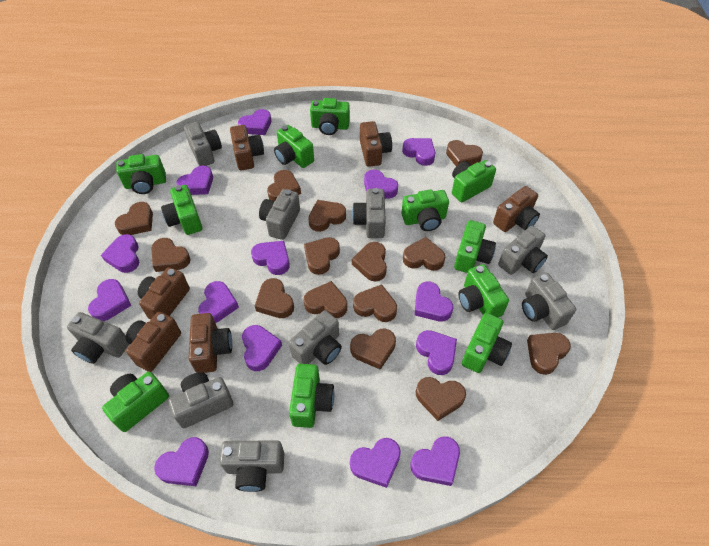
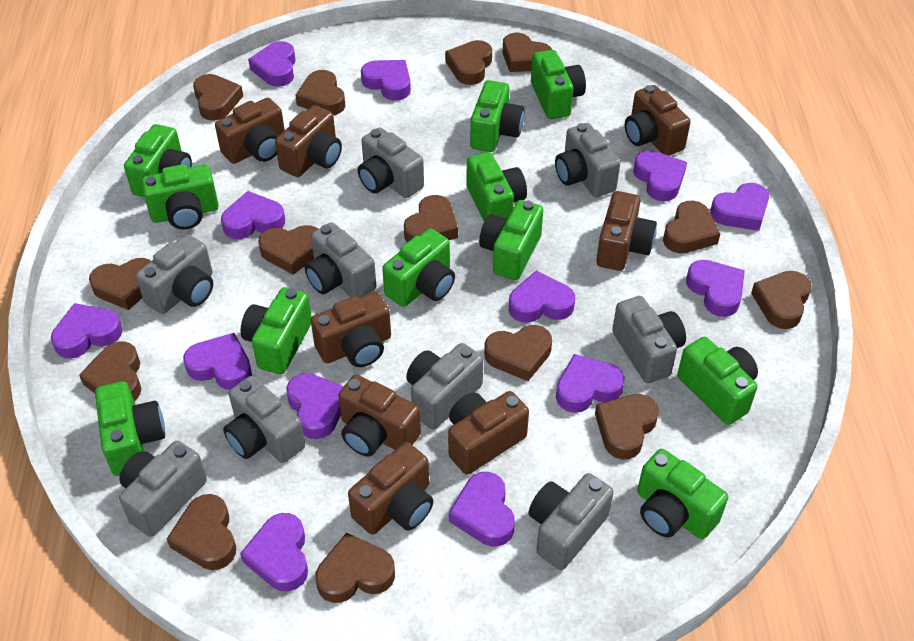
brown camera: [126,312,181,372] [138,267,190,319] [189,313,232,373] [230,125,264,170] [360,121,392,167] [493,186,540,232] = 6 -> [215,98,285,164] [275,105,342,177] [311,292,391,367] [338,375,421,457] [348,442,433,535] [448,391,529,475] [596,191,657,271] [625,85,691,156] = 8
purple heart: [88,279,131,321] [101,234,139,273] [154,437,209,486] [177,165,213,195] [198,281,239,323] [238,109,271,135] [242,325,282,371] [251,241,290,275] [350,438,401,488] [364,170,398,199] [402,138,435,166] [410,436,460,486] [414,282,453,322] [416,330,457,375] = 14 -> [51,303,123,359] [183,333,252,390] [221,191,285,239] [240,513,308,592] [248,41,296,87] [286,373,344,439] [361,60,411,101] [449,472,515,547] [509,270,575,323] [556,354,625,413] [633,150,687,201] [686,260,745,317] [710,183,769,231] = 13

